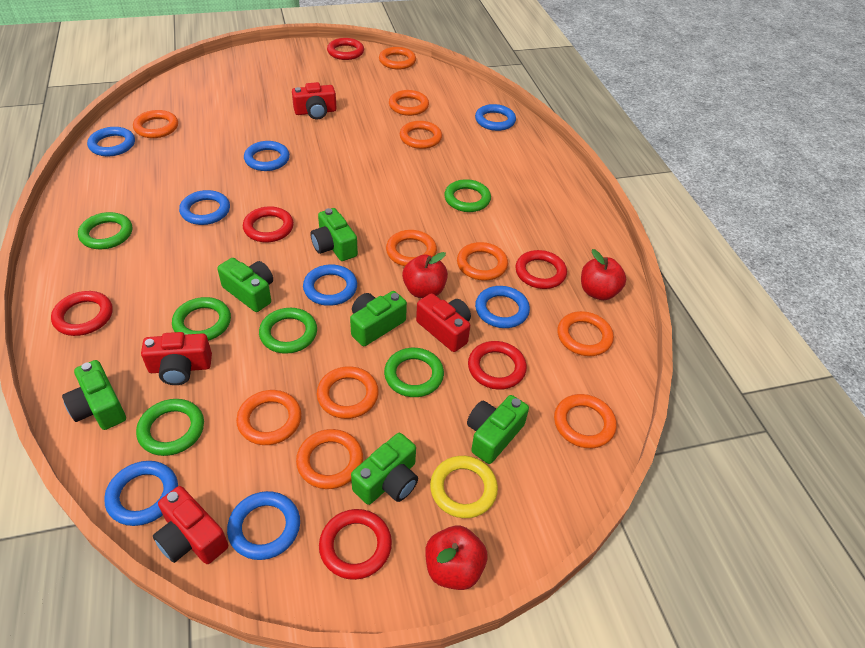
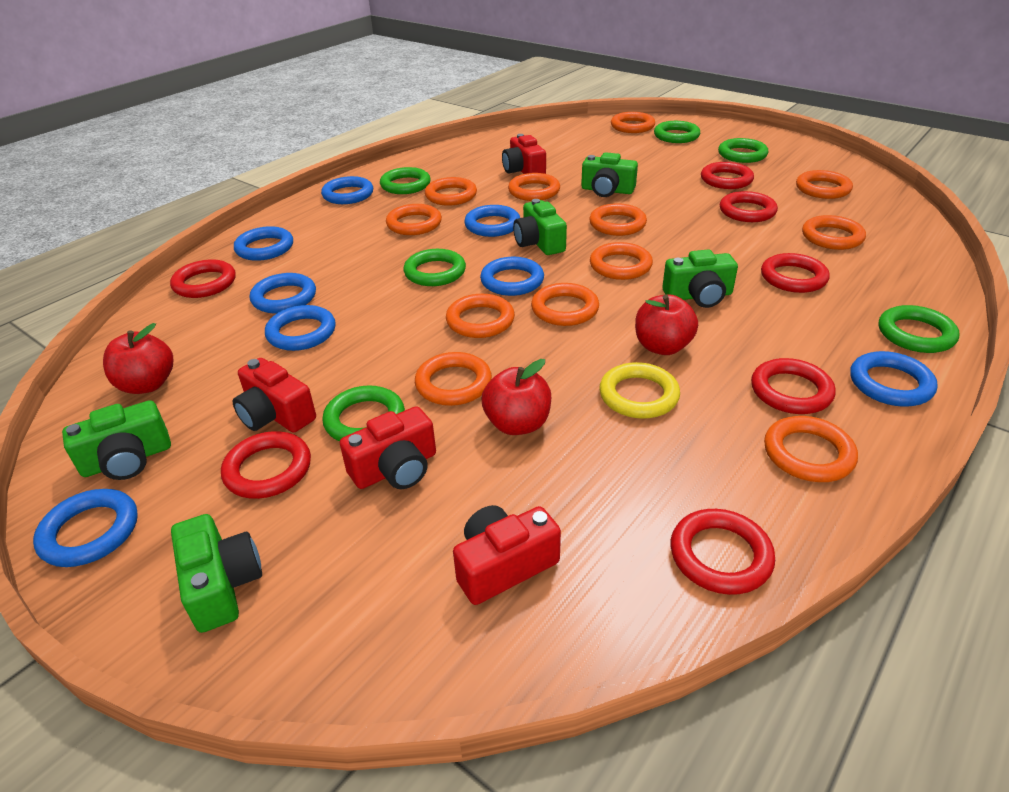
green camera: [62,360,126,430] [217,258,273,312] [311,208,358,261] [350,291,407,346] [351,433,418,505] [467,395,529,464] = 6 -> [62,400,171,480] [171,514,262,633] [513,199,567,255] [581,152,638,197] [662,249,738,308] = 5
orange ring: [133,110,178,138] [236,390,302,445] [296,429,363,489] [317,366,379,419] [379,47,416,70] [386,230,437,266] [389,90,429,116] [400,121,442,149] [457,242,508,281] [554,394,617,448] [557,311,614,356] = 11 -> [386,204,442,235] [415,352,492,406] [425,177,477,206] [446,294,515,338] [508,173,560,201] [531,283,599,326] [589,203,647,236] [590,242,653,280] [611,112,655,133] [764,416,858,482] [796,170,853,199] [802,215,866,250] = 12
red ring: [51,291,113,336] [243,206,294,242] [319,509,392,580] [327,38,364,60] [468,341,527,390] [515,250,567,289] = 6 -> [170,260,236,298] [221,431,311,499] [671,509,775,595] [701,162,754,189] [720,191,778,222] [751,358,836,414] [761,253,830,293] = 7

